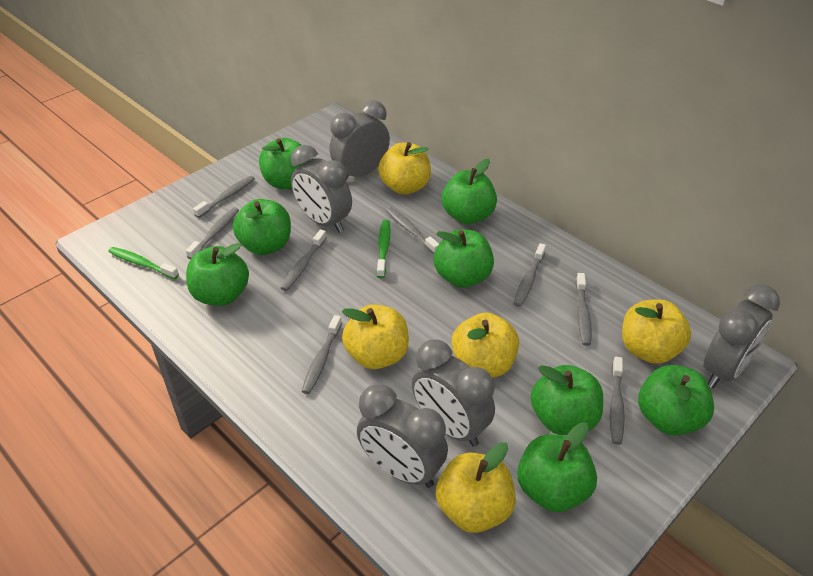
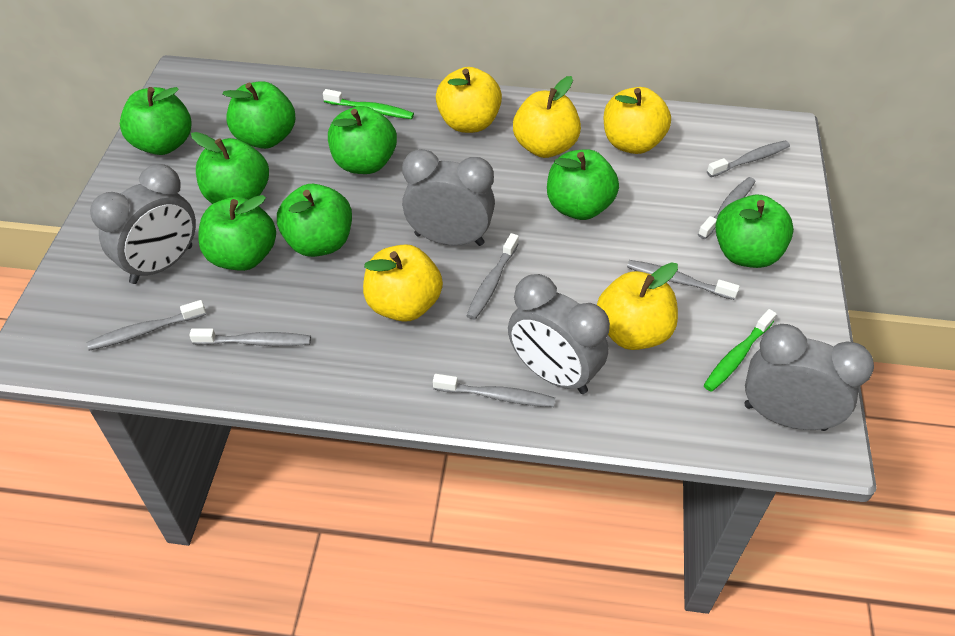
grey clock: [291,145,352,233] [330,100,390,178] [357,384,448,488] [412,340,495,447] [703,284,780,388] = 5 -> [90,164,196,284] [402,149,495,246] [508,274,610,394] [744,324,874,431] = 4
grey toothbrush: [186,207,239,259] [193,176,255,218] [281,229,327,291] [302,315,342,394] [386,208,439,254] [513,243,546,307] [576,273,592,346] [610,357,625,445] = 8 -> [87,300,206,351] [189,328,311,346] [433,374,555,407] [466,233,519,320] [627,260,739,300] [698,177,756,239] [707,141,790,177] = 7

